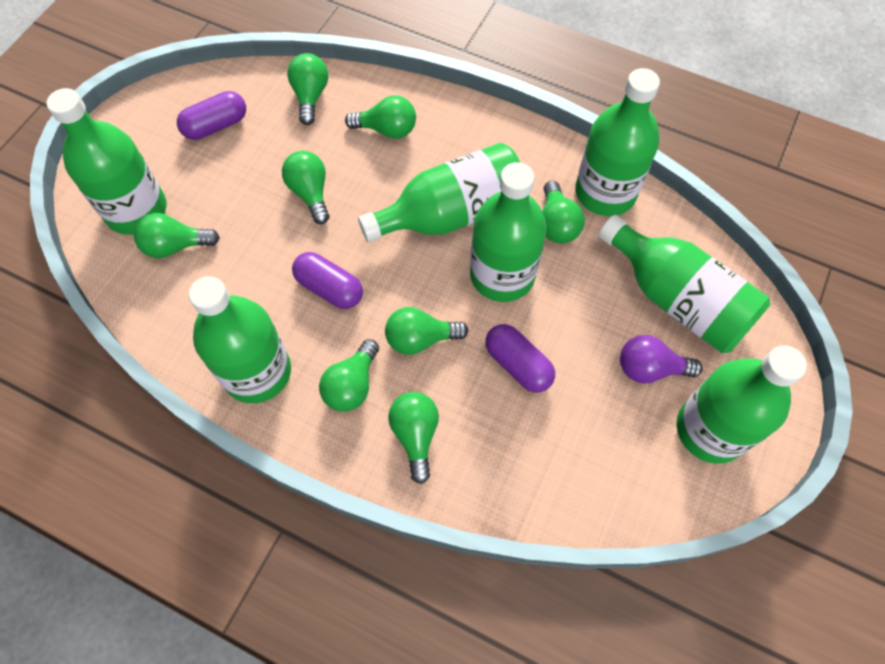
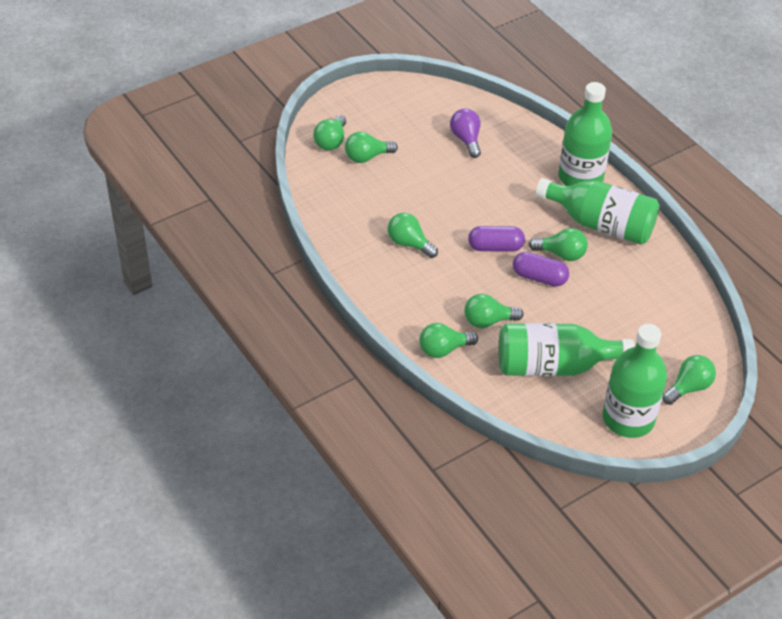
green bottle: [47,88,167,235] [189,276,291,403] [358,143,520,242] [470,162,547,302] [575,68,660,216] [599,215,770,353] [676,345,807,464] = 7 -> [499,323,635,376] [535,178,660,245] [558,82,612,186] [602,324,667,438] = 4
green light bulb: [134,213,220,258] [282,151,329,224] [287,53,328,125] [319,339,379,412] [345,95,416,139] [385,307,469,355] [388,392,439,484] [542,181,585,244] = 8 -> [313,115,346,151] [345,132,398,163] [387,213,438,258] [419,323,478,358] [464,294,524,328] [529,228,588,261] [662,355,716,405] = 7
purple capsule: [177,91,246,140] [292,252,363,309] [485,324,555,392] = 3 -> [468,226,525,252] [513,252,569,287] = 2

